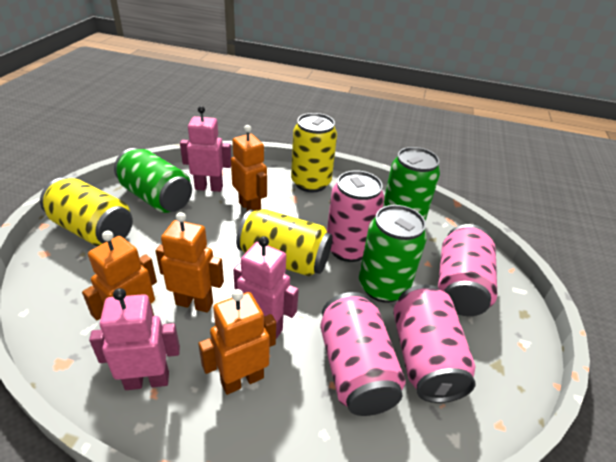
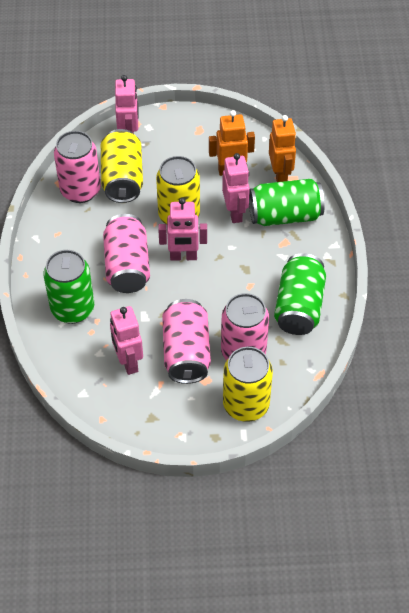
orange robot: [82,231,157,320] [155,212,224,313] [198,289,276,395] [231,125,267,211] = 4 -> [209,110,255,176] [269,115,296,182] = 2
pink robot: [89,288,180,390] [180,106,231,192] [233,236,299,339] = 3 -> [110,306,143,375] [115,75,139,133] [158,198,207,261] [222,153,250,223] = 4

